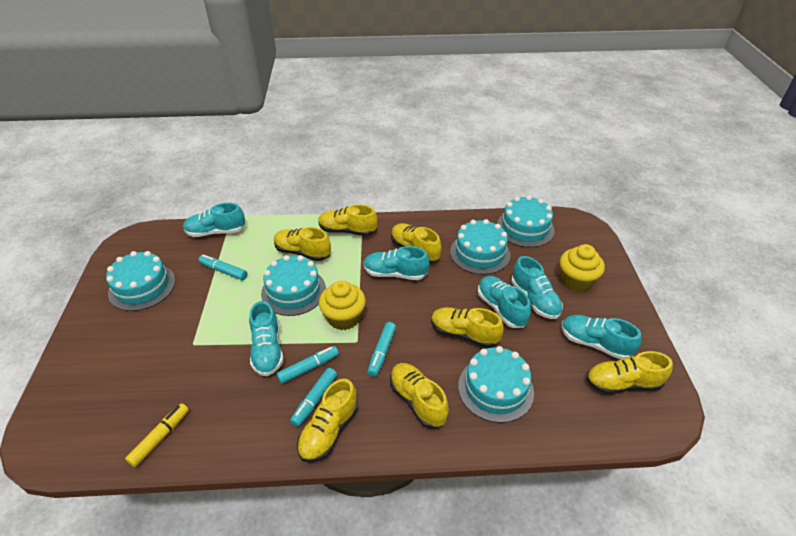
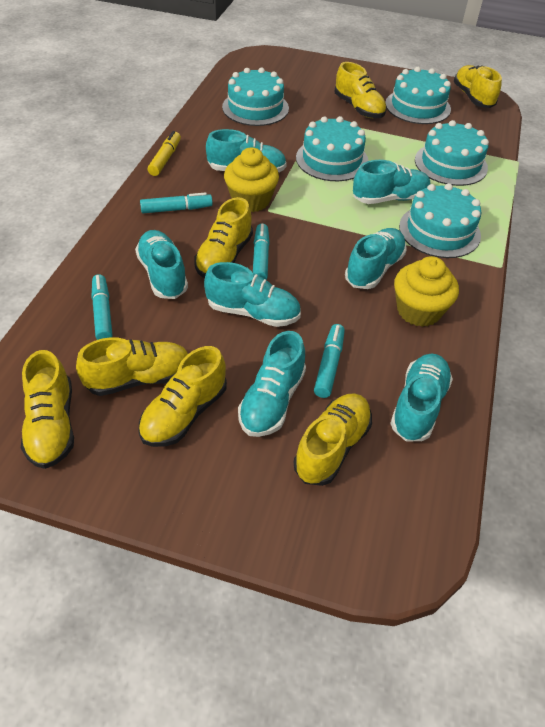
turquoise shoe: [183,203,246,237] [249,301,283,376] [364,246,429,280] [478,276,531,328] [511,256,563,319] [562,315,641,360] = 6 -> [135,230,188,299] [204,262,301,327] [206,129,287,173] [238,331,306,437] [345,228,406,289] [353,160,431,204] [390,354,453,442] = 7

